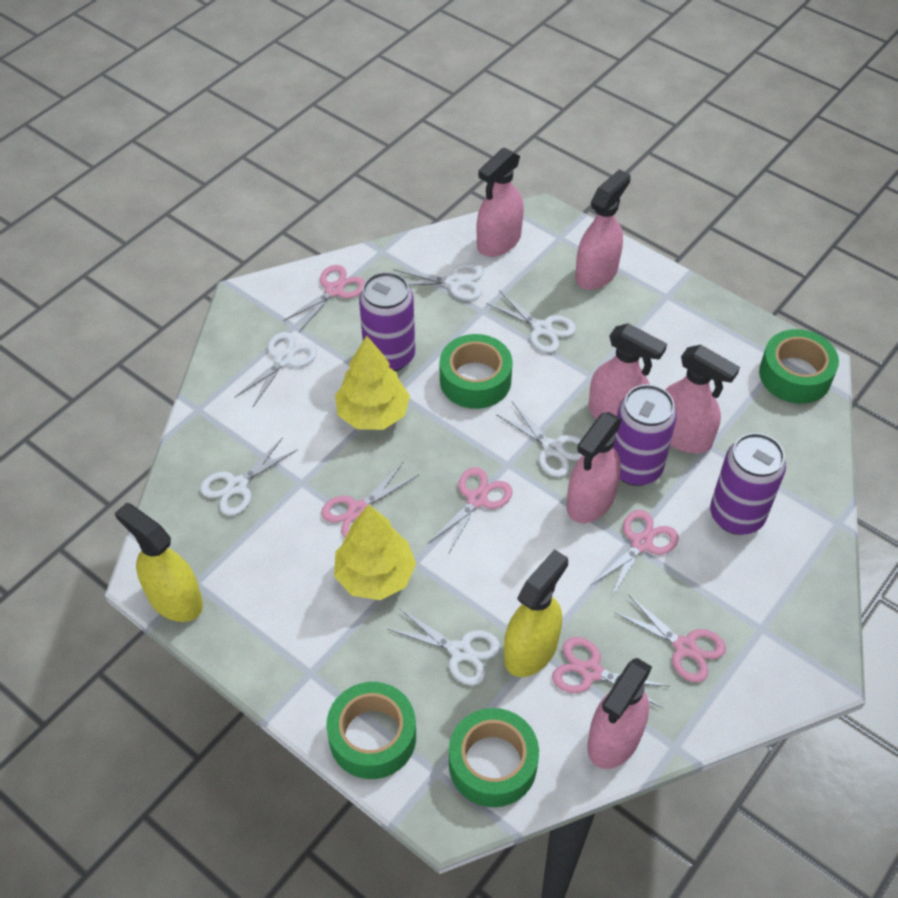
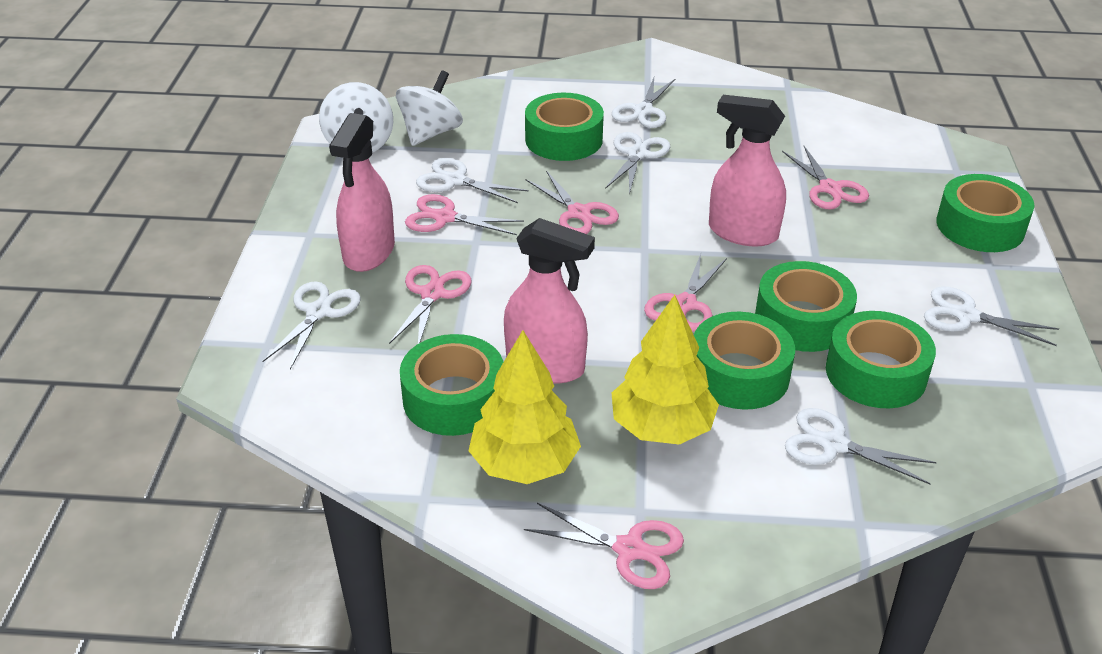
green tape: [326,682,416,779] [440,334,513,409] [449,708,539,807] [759,329,839,404] = 4 -> [400,334,503,436] [525,93,604,161] [694,312,795,410] [755,261,857,352] [826,311,936,408] [936,174,1034,252] = 6
pink spray bottle: [477,148,524,257] [567,412,622,523] [575,169,631,290] [587,658,652,769] [589,323,667,419] [666,345,740,453] = 6 -> [329,113,395,272] [504,218,595,383] [709,95,786,246] = 3
purple can: [359,272,415,371] [613,384,677,486] [710,433,786,535] = 3 -> none = 0
white spinning top: none = 0 -> [319,82,393,153] [396,70,463,146] = 2
yellow spray bottle: [115,503,203,622] [504,549,568,677] = 2 -> none = 0

